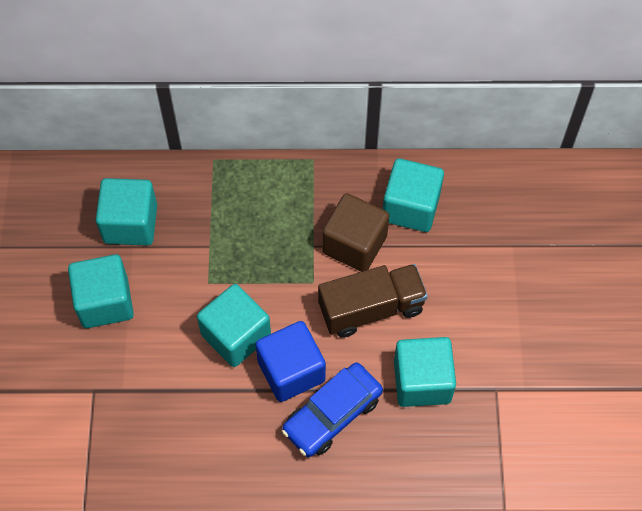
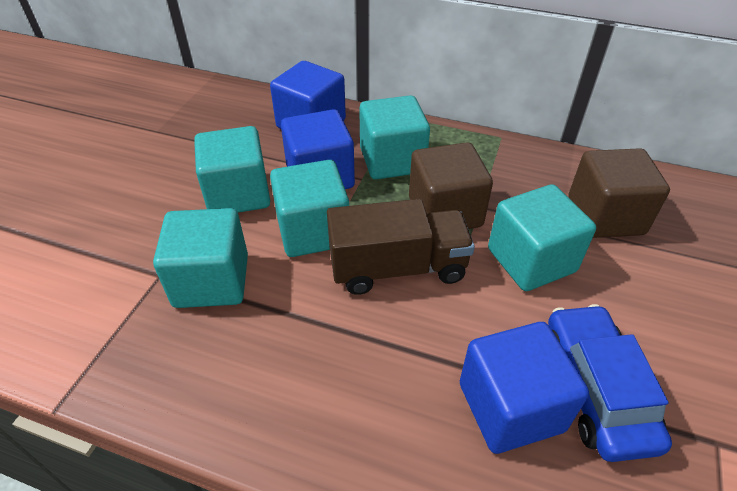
blue cube: [255,321,326,402] = 1 -> [270,61,346,129] [281,109,355,189] [460,322,589,454] = 3
brown cube: [322,193,389,272] = 1 -> [409,142,493,229] [568,148,670,238] = 2

